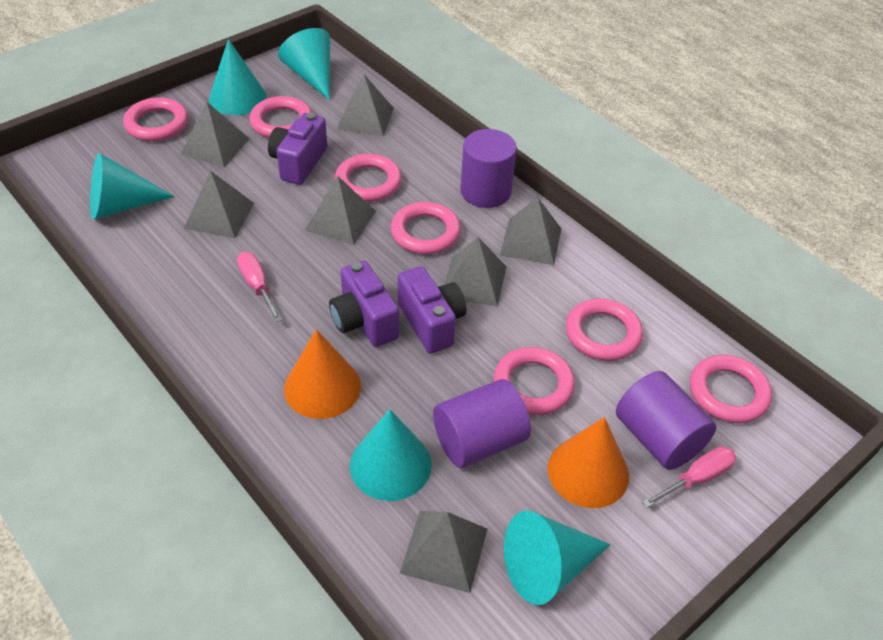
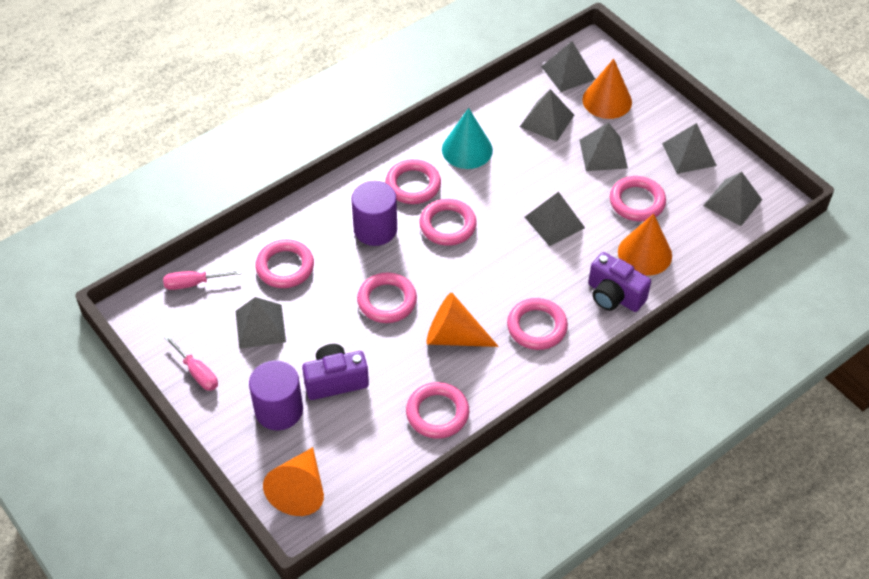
orange cone: [284,329,361,419] [548,417,629,508] = 2 -> [263,447,324,516] [426,293,499,347] [582,59,632,119] [618,214,672,276] = 4
purple camera: [268,113,327,185] [329,261,399,347] [398,266,466,354] = 3 -> [302,344,369,400] [588,252,651,312] = 2
purple cylinder: [433,379,531,468] [460,129,517,208] [616,371,716,470] = 3 -> [249,360,303,430] [351,181,397,246] = 2
turquoise cone: [90,153,174,220] [209,39,267,115] [278,28,330,100] [350,409,432,501] [504,511,611,605] = 5 -> [442,108,493,169] = 1

